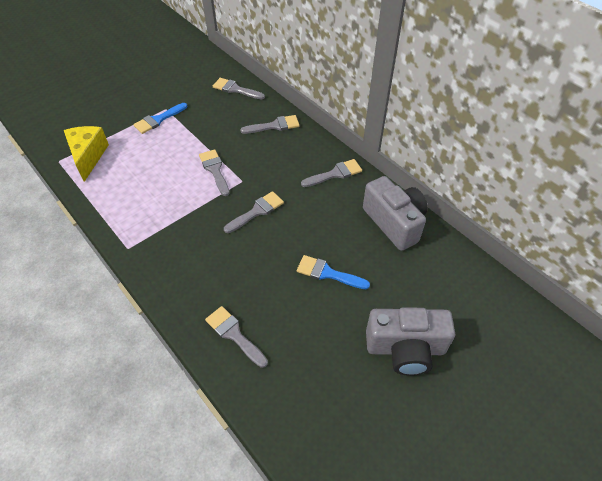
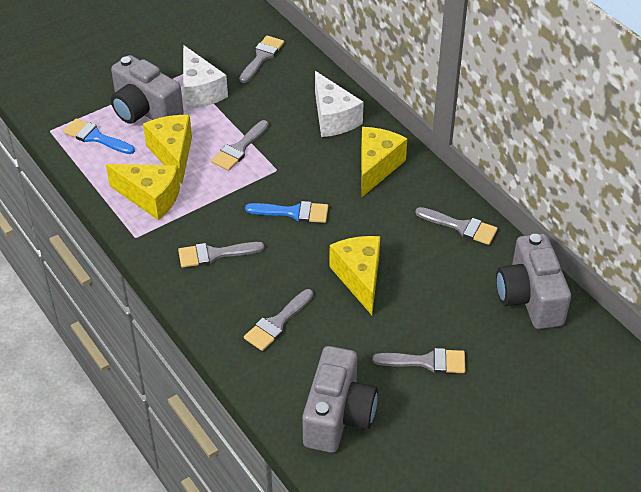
grey camera: [363,176,428,251] [366,307,455,376] = 2 -> [111,55,184,124] [302,346,378,453] [496,233,571,329] = 3
white cheese: none = 0 -> [183,45,228,109] [315,71,364,137] = 2
yellow cheese: [64,126,109,182] = 1 -> [106,164,180,220] [143,115,192,184] [329,236,380,315] [361,127,407,197] = 4

